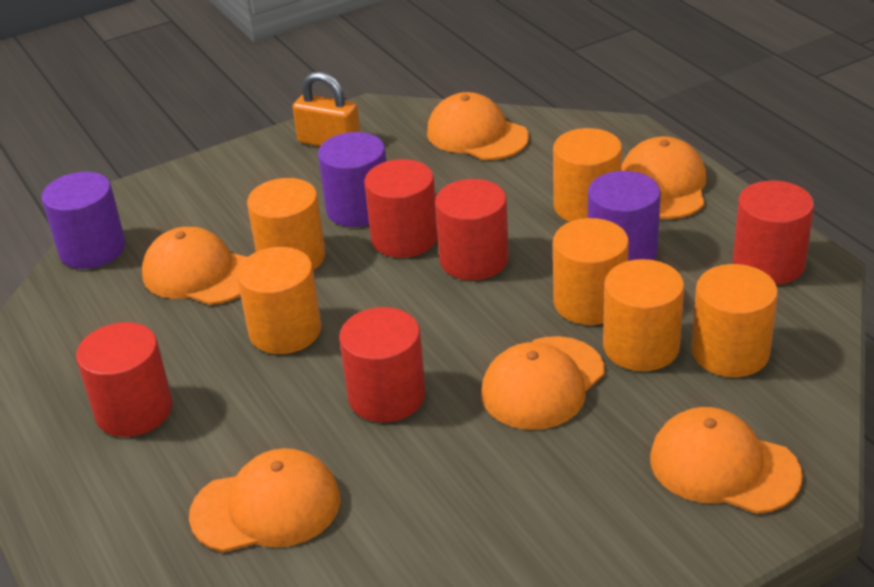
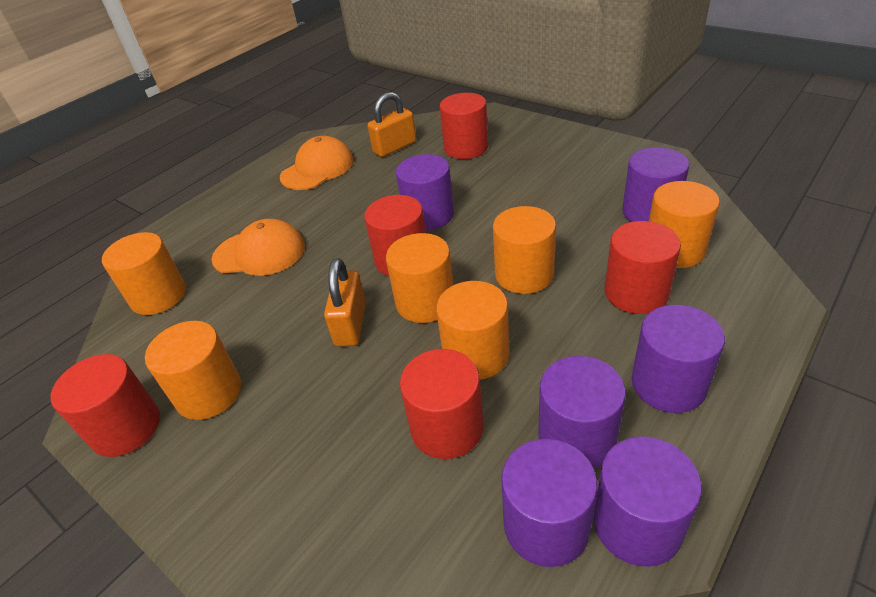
orange cap: [142,227,247,305] [189,448,341,552] [427,92,529,160] [481,336,605,430] [621,136,706,219] [650,407,803,514] = 6 -> [212,219,305,276] [280,136,354,190] = 2
orange padlock: [293,72,360,147] = 1 -> [324,258,366,347] [368,92,416,157] = 2
purple cylinder: [42,172,125,269] [318,132,386,227] [588,171,661,261] = 3 -> [396,154,454,230] [501,439,598,567] [538,356,626,468] [593,436,702,567] [622,147,689,222] [632,305,725,413] = 6

